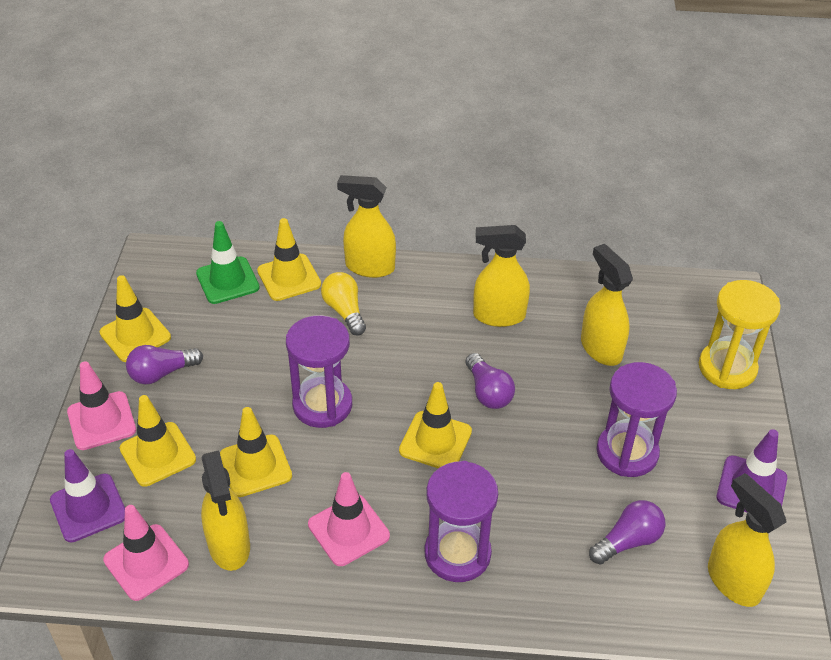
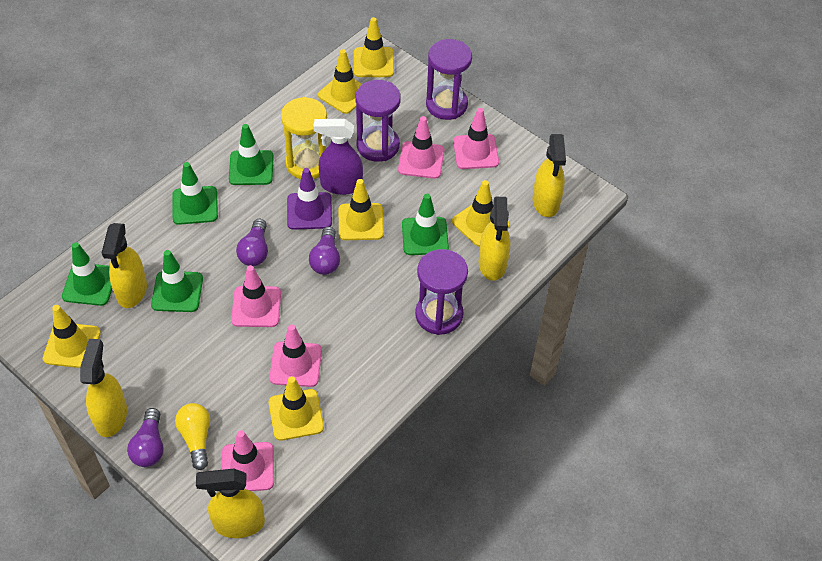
green traffic cone: [196,221,260,304] = 1 -> [62,242,112,306] [151,250,203,312] [173,162,218,225] [229,124,274,185] [402,194,449,255] = 5
pink traffic cone: [67,361,136,450] [103,505,189,601] [308,472,390,566] = 3 -> [222,430,274,491] [231,265,281,327] [269,324,322,387] [398,116,444,179] [453,108,499,169] = 5
purple spray bottle: none = 0 -> [313,119,363,195] = 1
purple traffic cone: [50,449,125,542] [716,429,787,513] = 2 -> [287,168,332,230] = 1
yellow traffic cone: [100,275,171,362] [120,395,196,486] [220,407,292,497] [257,218,321,301] [399,382,472,468] = 5 -> [43,305,101,368] [269,376,324,441] [318,49,362,114] [339,179,384,240] [354,17,394,77] [452,180,510,247] = 6

